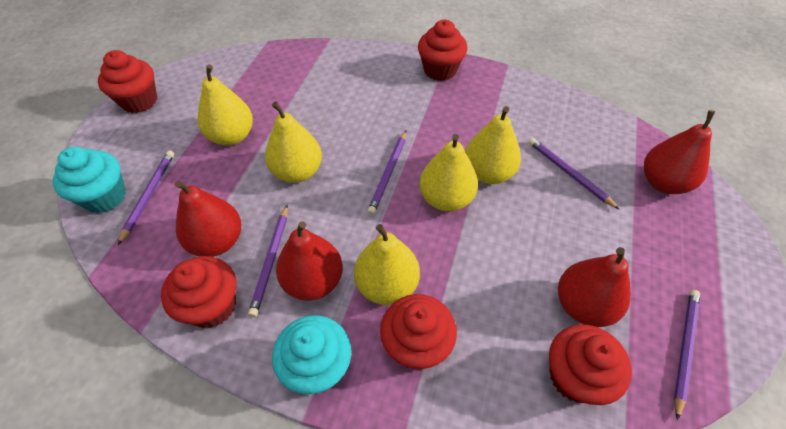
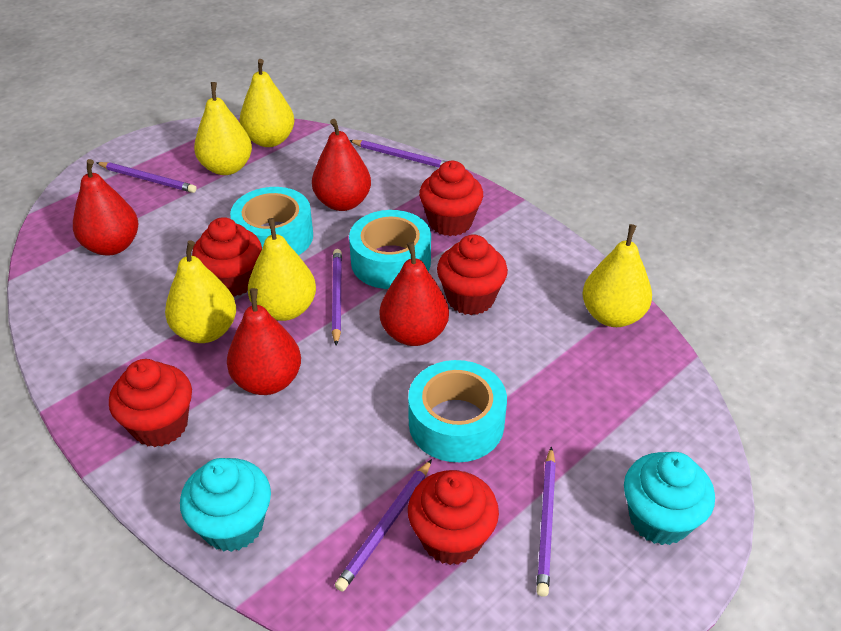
turquoise tape: none = 0 -> [230,187,313,255] [349,210,431,289] [408,360,507,462] = 3

